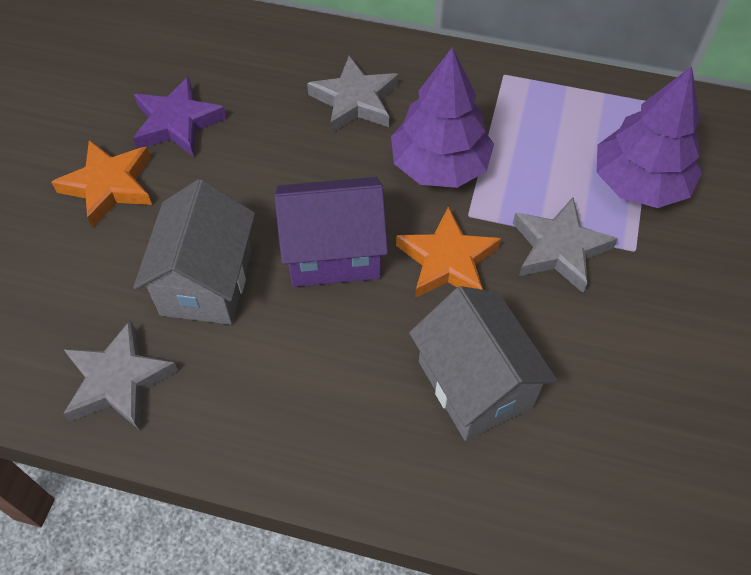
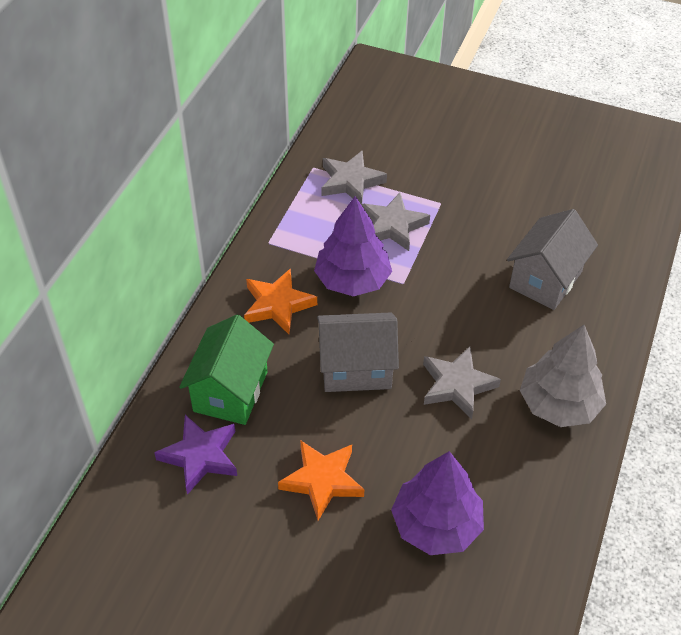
green house: none = 0 -> [179,315,274,425] = 1
grey tree: none = 0 -> [520,325,606,427] = 1
purple house: [274,177,388,287] = 1 -> none = 0

